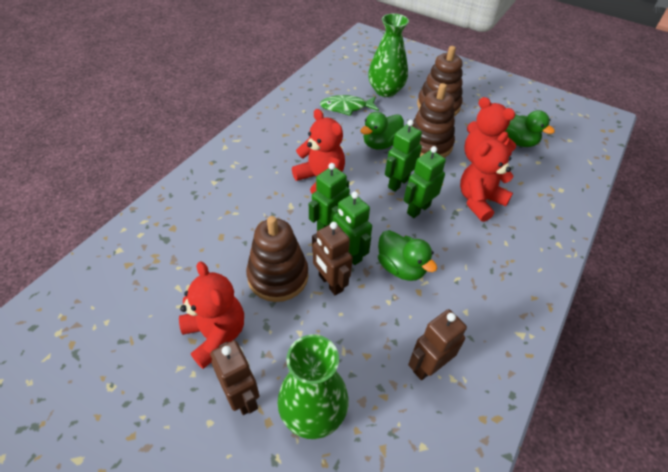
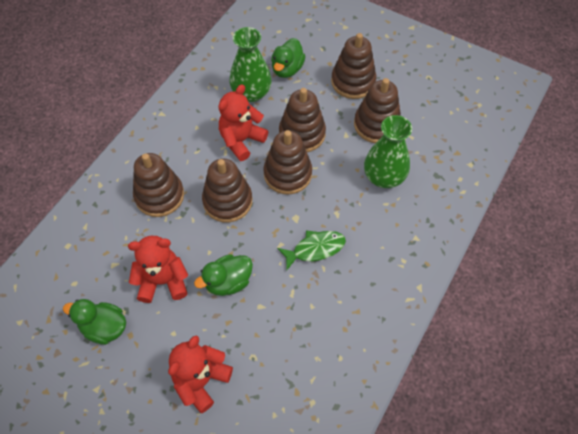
brown robot: [210,340,259,415] [312,222,353,295] [408,309,467,380] = 3 -> none = 0
brown stacking toy: [246,216,308,302] [412,83,455,158] [417,46,463,116] = 3 -> [133,153,184,217] [202,158,252,223] [263,130,312,195] [279,88,326,152] [331,33,376,99] [354,78,401,143] = 6
green robot: [309,163,350,231] [331,192,372,265] [385,120,422,192] [404,146,446,218] = 4 -> none = 0
red teddy bear: [179,261,244,369] [292,109,345,194] [460,132,514,222] [464,97,516,163] = 4 -> [128,236,188,303] [168,335,233,413] [219,85,268,161] = 3

